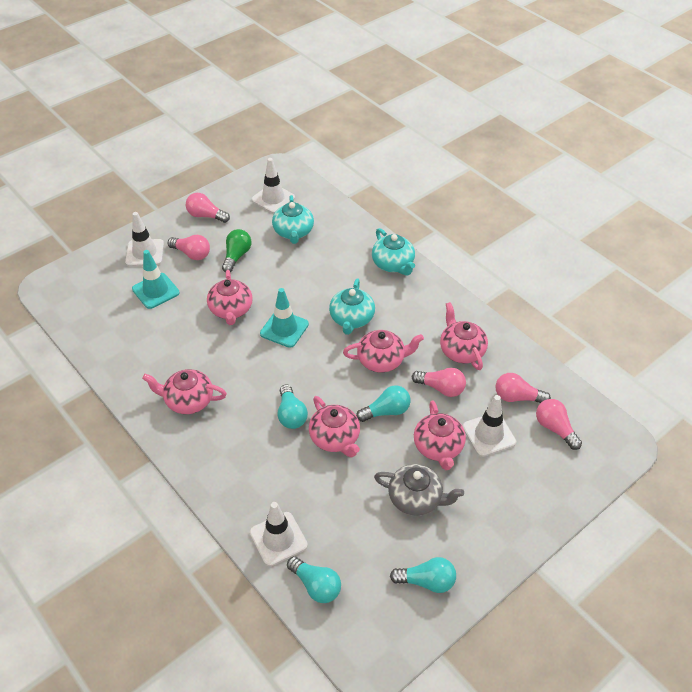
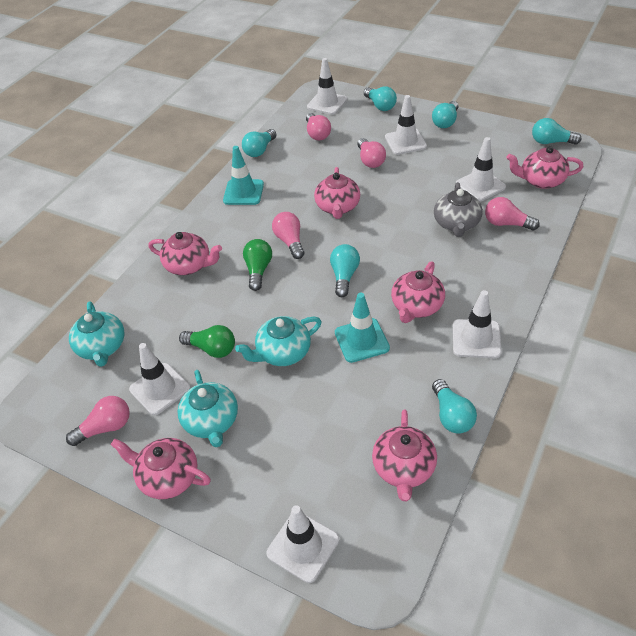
green light bulb: [222,229,251,272] = 1 -> [179,325,235,358] [243,239,272,291] = 2
turquoise light bulb: [278,384,308,429] [287,556,341,603] [356,385,410,422] [390,557,456,593] = 4 -> [242,129,277,157] [330,244,360,297] [364,86,397,111] [432,101,458,128] [432,379,477,434] [532,118,581,145] = 6
white traffic cone: [125,212,164,266] [250,502,308,566] [251,158,295,213] [463,395,516,457] = 4 -> [129,343,191,415] [266,505,339,583] [307,58,347,115] [385,95,427,155] [453,290,502,358] [456,137,506,202] = 6

